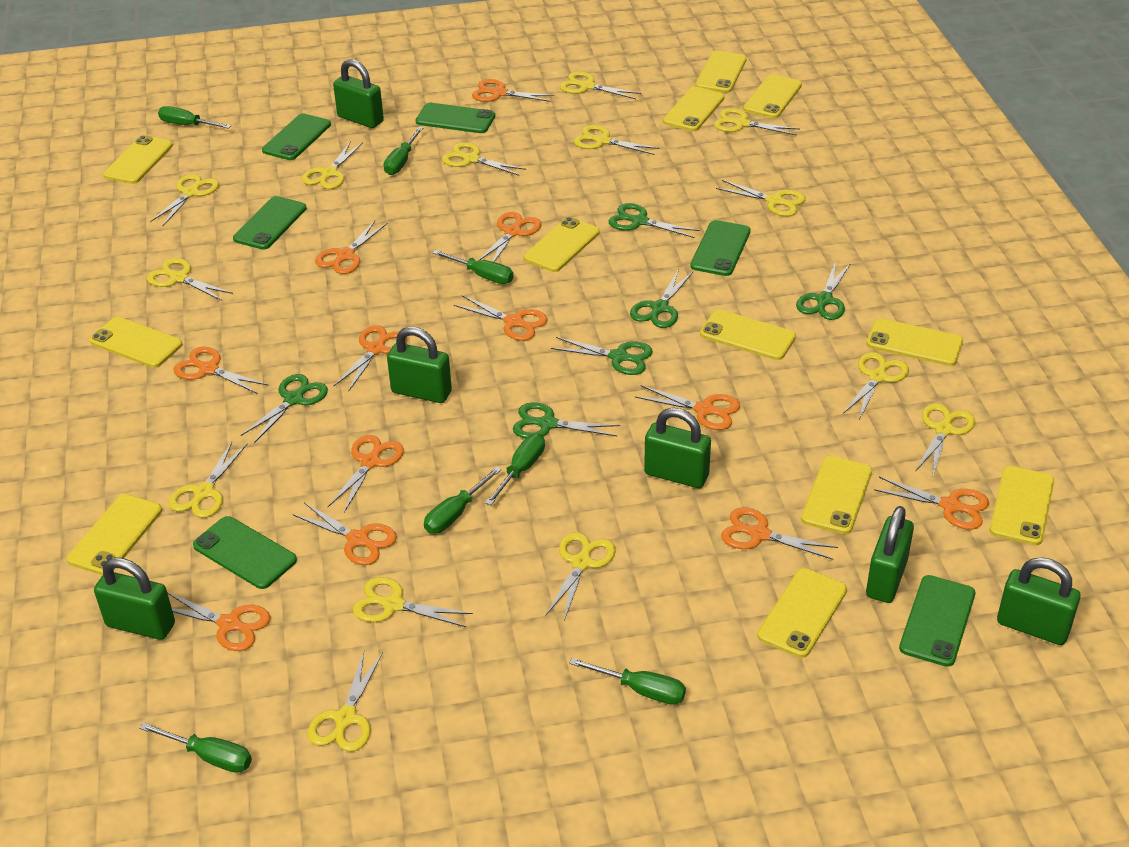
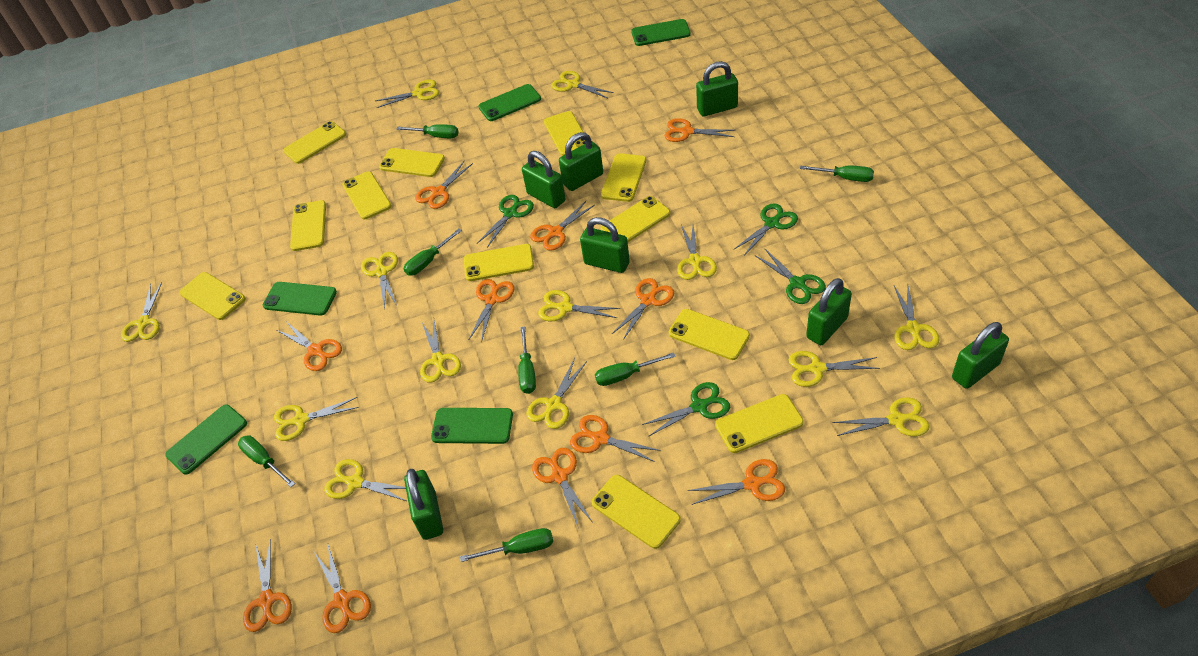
green padlock: [94,557,175,640] [333,59,384,128] [387,327,452,403] [644,408,711,488] [866,506,914,603] [997,557,1081,645] = 6 -> [404,469,443,540] [522,151,566,208] [559,132,603,191] [580,217,630,273] [696,61,738,117] [806,278,852,345] [952,322,1009,389] = 7
green phone: [193,516,297,589] [233,196,307,250] [262,113,331,160] [416,103,495,133] [690,220,750,276] [899,575,975,667] = 6 -> [165,404,247,475] [263,282,337,316] [431,408,513,444] [478,84,541,121] [631,19,691,46] = 5
green scissors: [241,374,328,443] [513,402,620,438] [551,337,653,375] [609,203,700,238] [630,269,693,328] [796,261,851,320] = 6 -> [477,195,534,248] [642,382,730,437] [734,203,798,256] [756,248,826,304] = 4
orange scissors: [167,592,271,651] [173,347,269,394] [292,502,397,565] [315,221,387,274] [328,435,404,512] [334,325,407,392] [454,295,548,341] [472,79,555,102] [479,212,542,262] [635,385,740,430] [721,508,838,560] [874,477,989,530] = 12 -> [243,539,292,632] [277,322,342,371] [314,545,371,633] [415,161,473,209] [469,279,514,343] [530,200,595,251] [532,448,592,529] [570,415,661,462] [612,278,674,340] [665,118,735,142] [687,459,785,505] = 11
yellow scissors: [147,258,233,301] [150,174,219,226] [168,442,247,518] [302,141,363,189] [308,651,383,752] [353,577,473,627] [442,142,526,176] [546,532,616,621] [560,71,641,99] [574,125,659,155] [714,108,800,136] [716,180,806,216] [843,352,909,419] [915,403,975,475] = 14 -> [121,282,162,342] [274,397,359,441] [324,459,408,502] [361,252,398,310] [375,80,439,108] [420,319,461,383] [526,358,587,429] [538,290,620,321] [551,71,614,98] [677,224,717,280] [788,351,880,387] [833,397,930,436] [894,285,939,350] = 13

